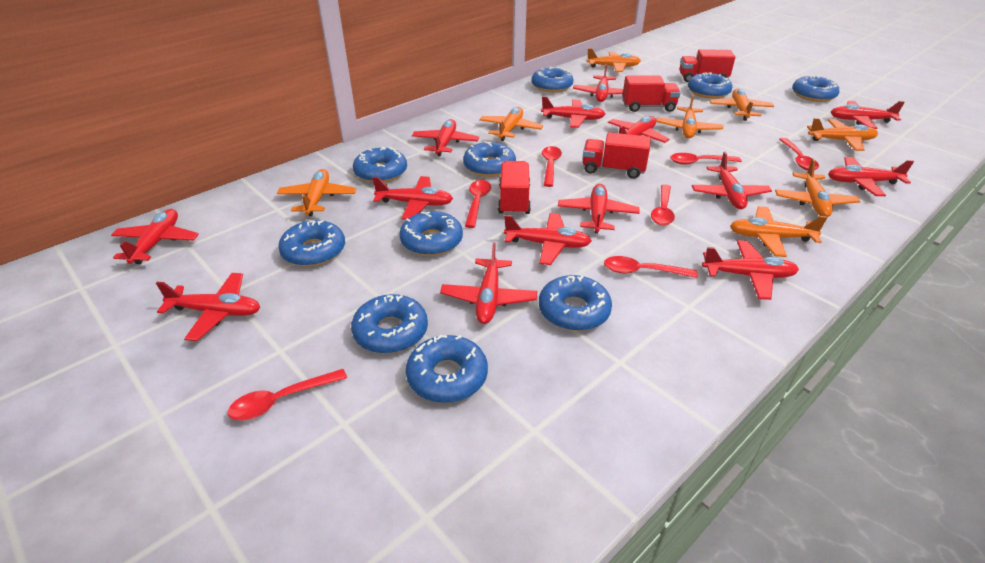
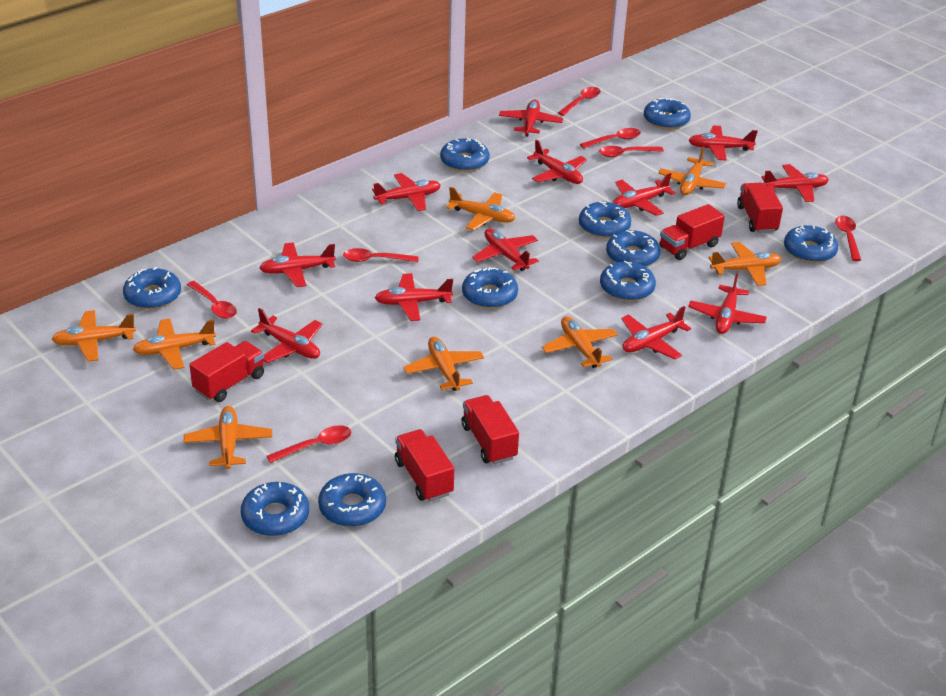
red plane: [111,209,199,264] [156,273,260,341] [372,176,453,219] [412,119,479,157] [440,242,537,324] [504,213,592,265] [541,96,605,128] [558,184,640,233] [573,64,623,102] [608,116,669,143] [692,152,772,209] [702,240,799,300] [828,157,914,196] [831,101,905,129] = 14 -> [251,308,322,363] [260,242,336,287] [372,173,441,211] [375,273,453,321] [472,228,539,271] [499,100,563,137] [527,140,587,184] [612,173,675,216] [621,306,691,359] [688,273,767,334] [689,125,758,160] [761,164,829,202] = 12
red truck: [498,161,531,215] [583,132,651,179] [622,76,681,112] [679,49,735,82] = 4 -> [189,341,264,402] [395,429,454,501] [461,395,519,464] [660,204,725,260] [737,183,783,233] = 5

